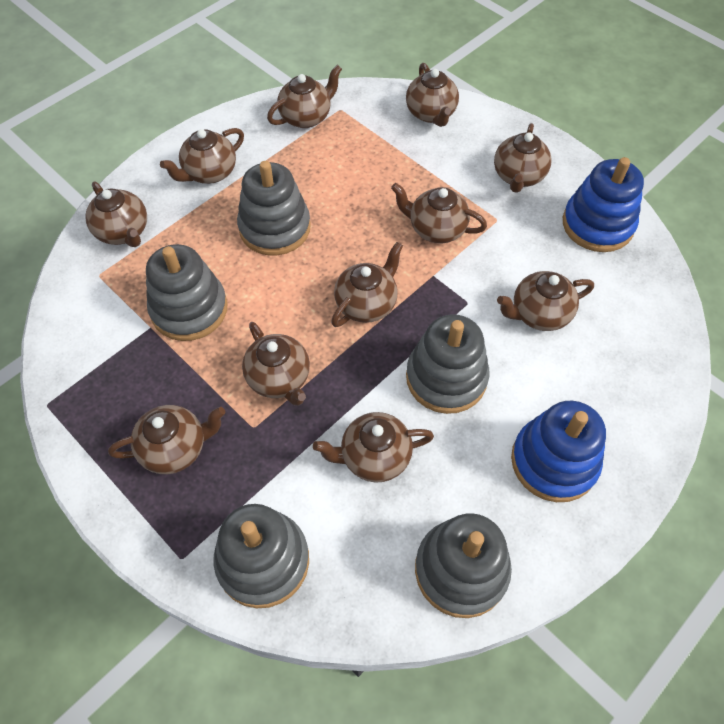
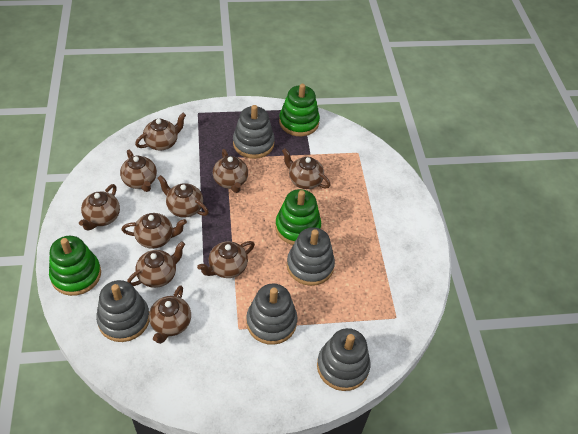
blue stacking toy: [511,401,606,502] [563,157,644,252] = 2 -> none = 0
brown teapot: [85,181,147,247] [108,405,226,474] [160,128,244,184] [242,322,310,406] [267,65,342,128] [313,412,434,482] [331,242,403,327] [391,183,487,243] [406,63,459,127] [494,123,552,193] [497,271,594,331] = 11 -> [79,184,120,231] [120,150,157,192] [122,213,187,249] [127,241,185,288] [135,113,186,151] [149,285,191,344] [158,175,209,218] [197,241,255,278] [213,149,248,193] [282,148,331,189] = 10
green stacking toy: none = 0 -> [49,236,101,296] [275,189,321,245] [279,84,320,136] = 3

